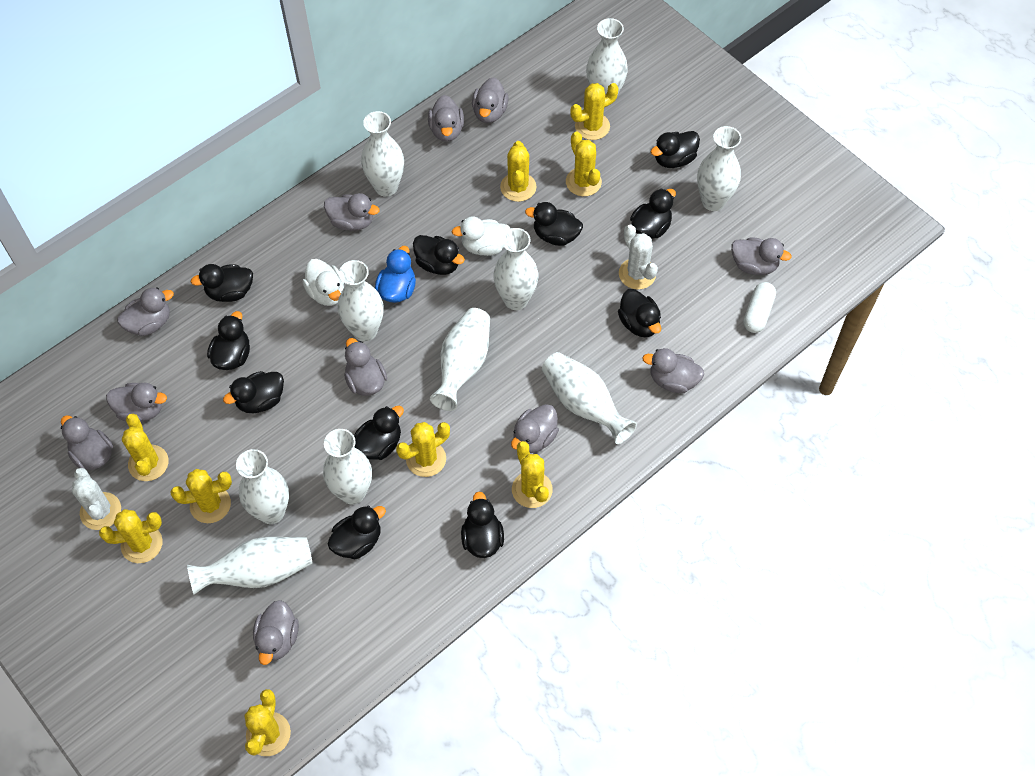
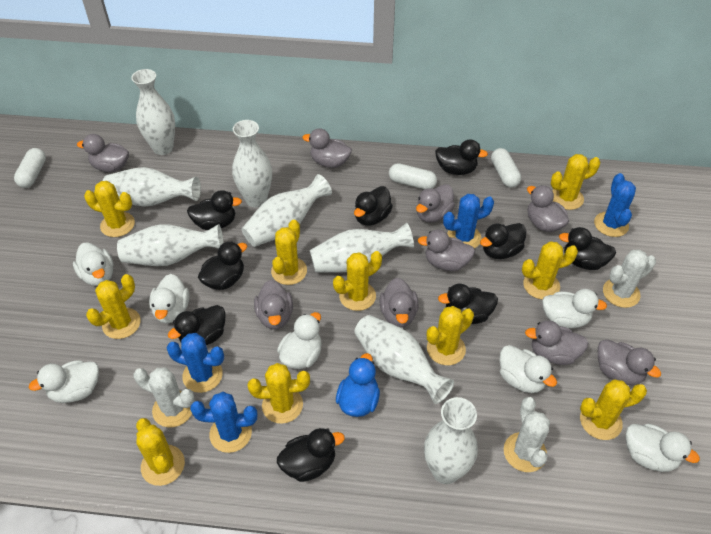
black duck: [191,264,253,302] [207,311,250,370] [223,371,284,413] [328,506,386,560] [354,406,404,460] [413,235,465,275] [461,492,504,558] [525,202,583,246] [618,289,661,337] [630,188,676,239] [651,131,700,168] = 11 -> [168,305,225,345] [187,190,242,230] [198,241,247,290] [277,428,345,482] [354,186,393,226] [435,140,488,175] [438,284,498,324] [480,223,526,259] [559,227,616,270] = 9
blue cactus: none = 0 -> [167,333,224,393] [190,392,257,453] [443,194,494,249] [594,173,636,237] = 4
grey duck: [61,415,113,470] [106,383,167,422] [117,287,174,336] [253,600,299,665] [324,193,380,231] [344,338,387,396] [428,95,464,142] [472,77,509,123] [511,404,559,453] [642,348,704,393] [731,237,792,275] = 11 -> [77,134,129,172] [254,280,293,329] [303,128,352,168] [380,278,418,328] [416,184,455,223] [418,230,475,271] [525,320,588,365] [527,185,569,232] [598,339,661,385] = 9
white cactus: [72,468,121,530] [619,224,658,290] = 2 -> [133,367,195,428] [504,397,550,472] [603,249,656,308] = 3
white capsule: [744,282,776,333] = 1 -> [14,148,46,188] [389,163,437,189] [491,148,521,187] = 3
white duck: [302,259,344,306] [452,216,511,256] = 2 -> [29,360,99,403] [73,243,114,286] [149,274,189,324] [277,312,322,369] [499,345,557,393] [542,289,607,328] [626,424,700,472] = 7
white vase: [187,537,313,595] [236,449,289,524] [323,429,372,504] [338,260,384,342] [361,111,404,197] [430,308,490,411] [493,228,538,310] [542,352,637,444] [586,18,628,95] [697,126,741,211] = 10 -> [103,167,201,207] [117,224,224,266] [131,69,175,155] [232,120,272,207] [241,174,332,247] [310,223,414,273] [354,315,454,404] [424,397,478,484] = 8
yellow cactus: [99,509,163,563] [122,414,169,481] [170,469,232,523] [244,689,291,756] [396,422,450,477] [500,141,536,202] [512,441,553,508] [566,132,602,196] [570,83,619,140] = 9 -> [84,181,135,237] [86,274,141,339] [136,418,185,486] [248,363,310,424] [271,220,307,285] [333,251,382,311] [427,306,474,365] [522,241,578,300] [551,154,600,210] [580,379,647,440] = 10

